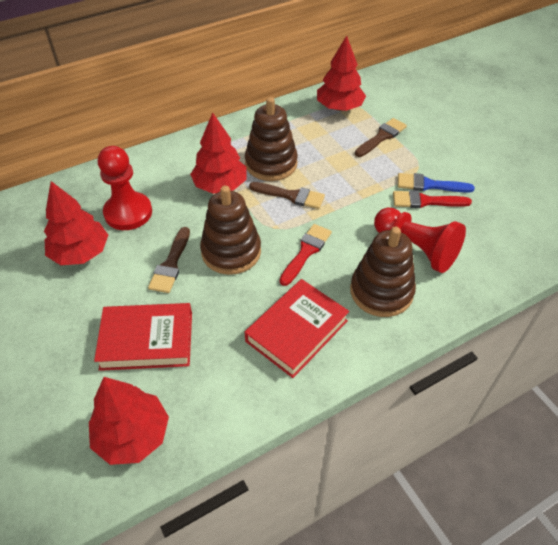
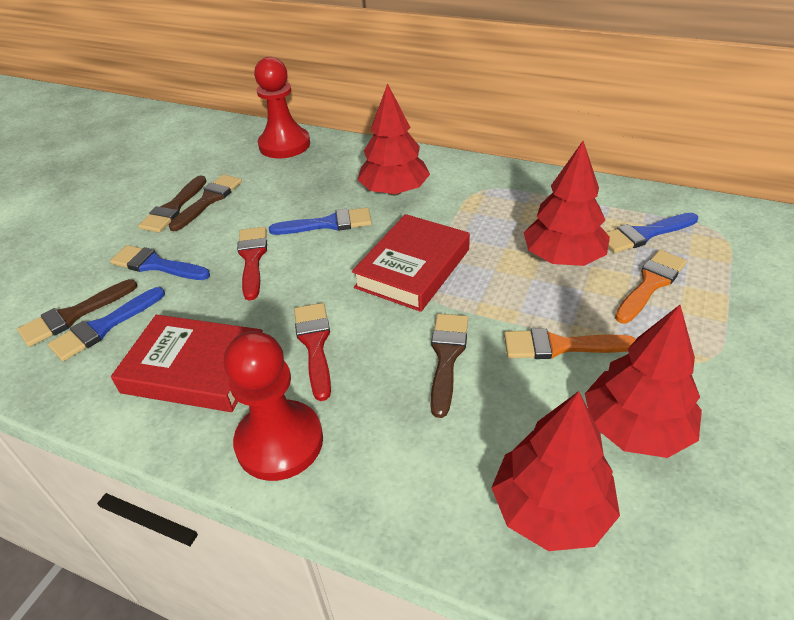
blue brush: [398,173,475,193] = 1 -> [48,287,165,361] [110,245,210,280] [269,208,372,235] [606,213,698,253] = 4
brown brush: [148,227,190,293] [249,182,325,209] [355,118,407,157] = 3 -> [17,279,137,347] [138,175,207,233] [169,174,242,231] [431,314,468,418] = 4
brown stacking toy: [200,186,261,275] [245,97,298,181] [350,226,416,317] = 3 -> none = 0
orange brush: none = 0 -> [504,328,636,359] [615,250,687,323] = 2

